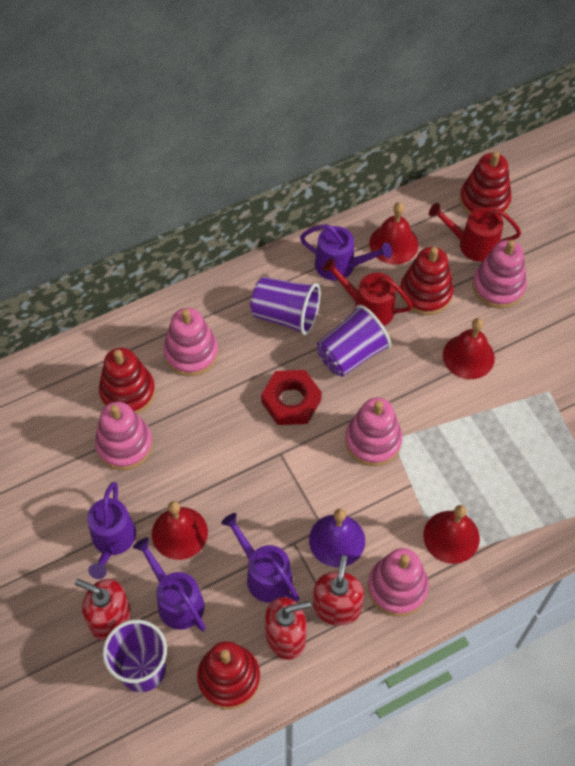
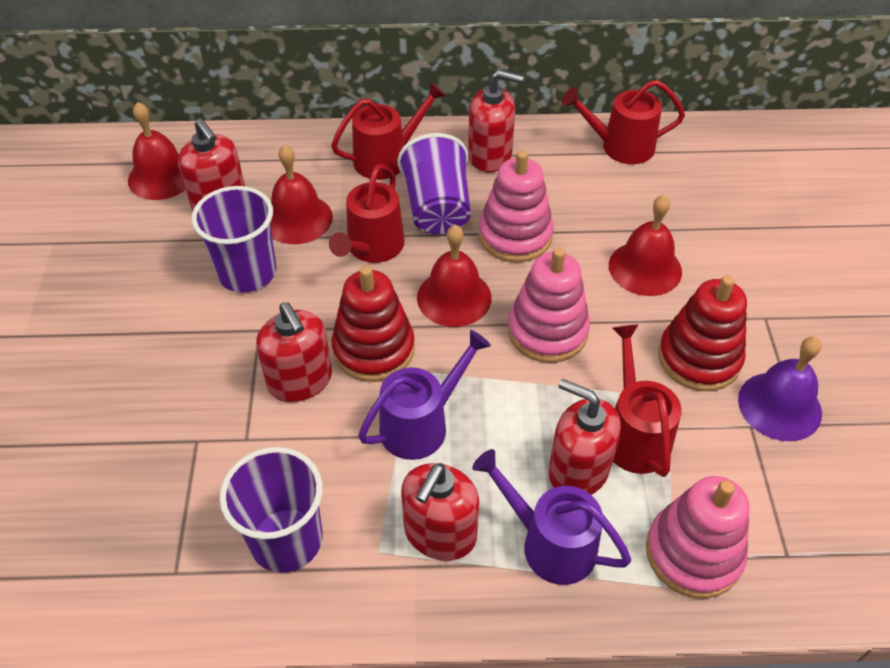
pink stacking toy: [95,402,153,470] [163,308,218,376] [345,398,402,466] [368,548,429,617] [473,240,527,308] = 5 -> [478,150,554,263] [508,247,590,363] [646,476,750,599] = 3
purple watering can: [87,482,136,579] [133,537,206,631] [221,513,299,603] [300,224,392,281] = 4 -> [358,330,491,460] [472,449,631,585] = 2
red nut: [261,370,322,425] = 1 -> none = 0
red soap dispenser: [75,579,131,640] [265,597,311,660] [313,555,364,626] = 3 -> [178,119,245,211] [256,302,332,402] [401,463,479,561] [468,70,523,173] [549,379,621,495] = 5
red stacking toy: [99,348,155,414] [197,641,260,709] [400,247,454,315] [460,151,512,217] = 4 -> [331,266,415,382] [658,275,747,391] = 2
red watering can: [322,258,413,326] [429,203,521,262] = 2 -> [329,164,404,263] [331,82,446,180] [562,80,685,164] [613,325,682,477] = 4

